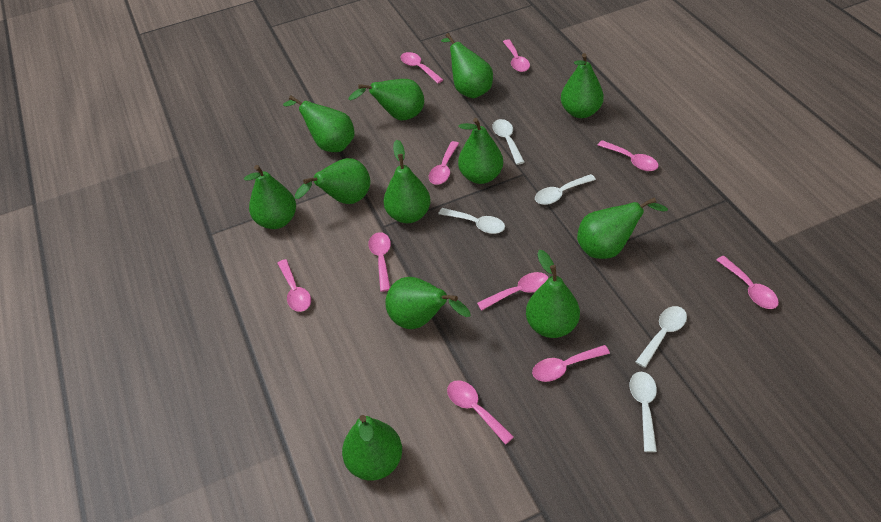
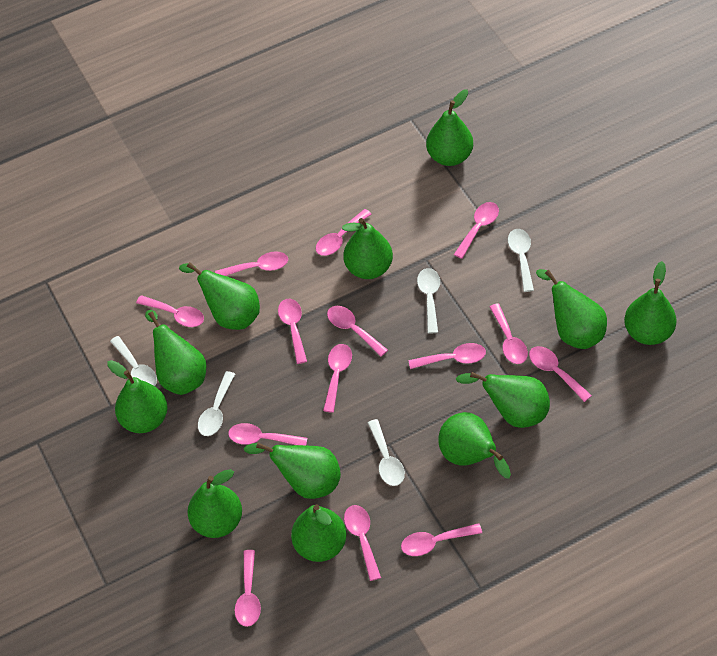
pink spoon: [277,259,311,312] [368,232,391,292] [401,52,443,84] [429,141,459,185] [447,380,514,445] [477,272,548,311] [503,39,530,72] [532,345,610,382] [598,140,659,171] [716,256,779,309] = 10 -> [136,295,204,327] [215,251,288,276] [228,423,307,445] [235,550,261,627] [278,299,307,364] [316,209,371,256] [323,344,352,413] [327,306,388,357] [344,505,381,581] [401,523,482,556] [409,343,486,369] [454,202,499,259] [490,303,528,364] [529,346,592,402] = 14

